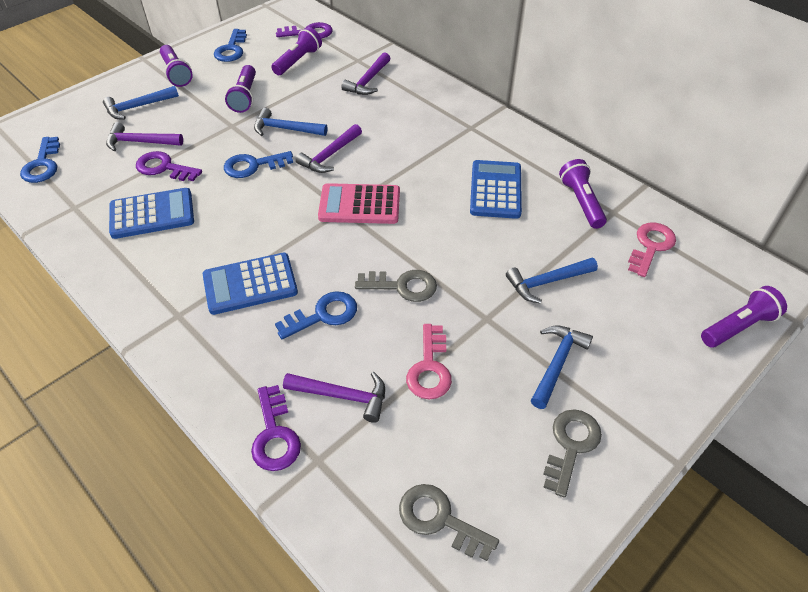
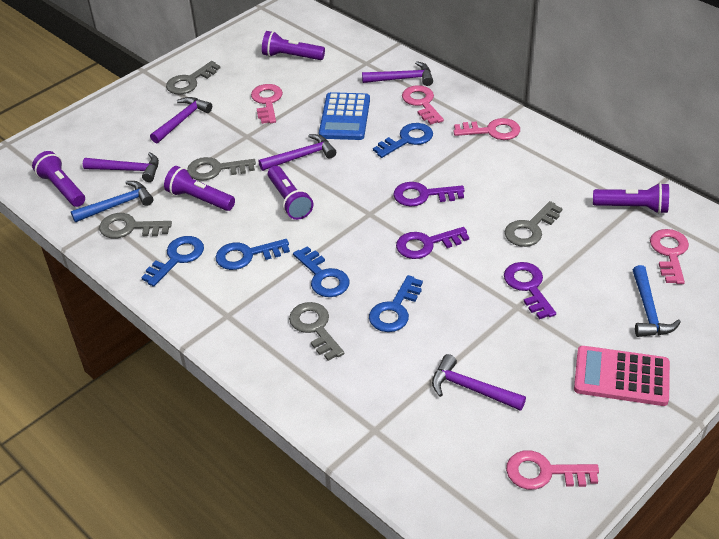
blue calculator: [109,188,194,239] [203,253,298,315] [470,160,522,219] = 3 -> [319,92,370,140] = 1
blue hammer: [103,86,179,119] [254,108,327,136] [506,258,598,304] [531,325,593,409] = 4 -> [71,181,153,223] [633,265,681,337] = 2
blue key: [20,137,60,183] [214,29,247,62] [224,151,293,178] [275,291,357,339] = 4 -> [141,236,204,287] [215,239,290,270] [293,246,349,297] [369,275,423,332] [373,123,433,158] = 5
grey key: [355,270,437,302] [399,484,499,561] [543,409,602,498] = 3 -> [99,213,172,239] [166,61,220,94] [187,157,256,181] [289,302,344,361] [505,201,563,247] = 5
pink key: [406,324,452,400] [628,222,676,277] = 2 -> [251,84,283,124] [402,85,444,125] [453,118,520,140] [506,450,599,490] [650,229,689,284] = 5
purple hammer: [106,122,183,152] [283,372,385,423] [296,124,362,173] [341,52,391,95] = 4 -> [83,152,159,182] [150,97,212,143] [259,134,336,171] [362,61,433,86] [432,354,526,411] = 5

